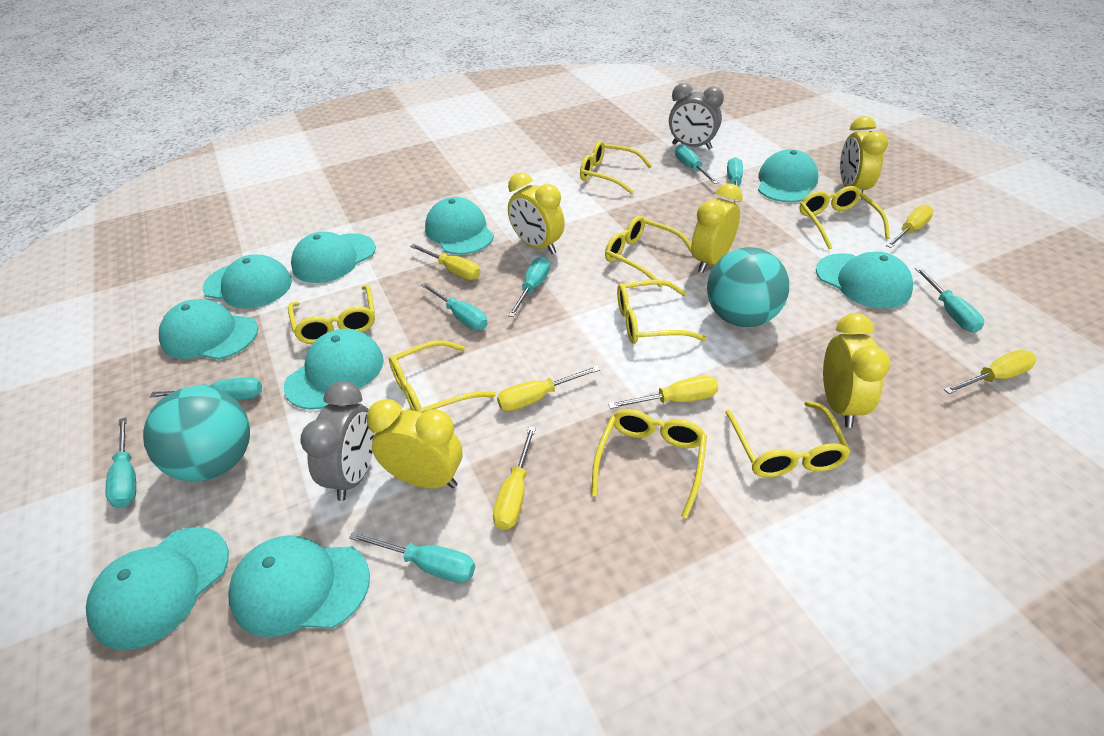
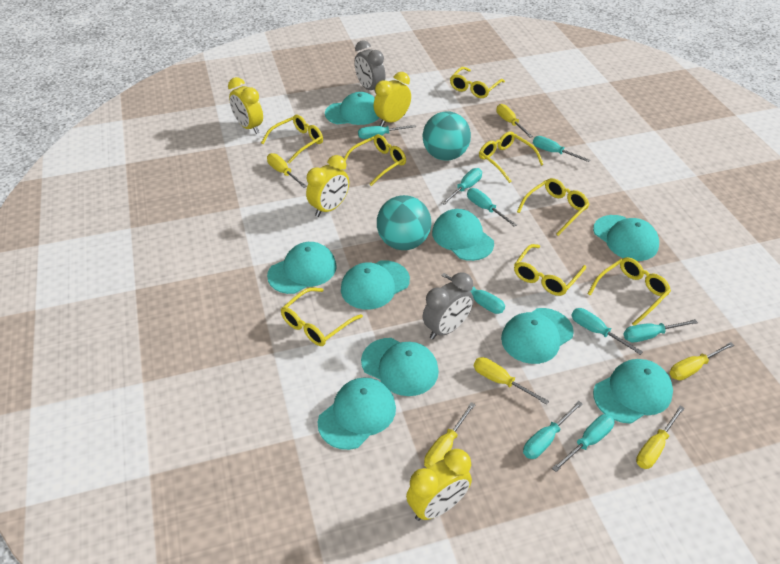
turquoise screwdriver: [106,417,136,508] [150,377,262,400] [349,531,475,583] [421,283,488,330] [508,256,550,317] [675,144,719,184] [727,157,743,202] [915,267,984,332] = 8 -> [358,125,416,139] [441,273,505,314] [442,168,482,205] [467,188,517,227] [523,401,583,459] [533,136,590,162] [552,414,614,472] [571,308,643,355] [624,319,698,342] = 9
yellow clock: [367,399,463,489] [508,172,565,254] [691,183,743,273] [823,313,891,428] [840,116,888,200] = 5 -> [228,77,263,134] [306,155,349,217] [374,72,411,127] [406,449,472,521] = 4

